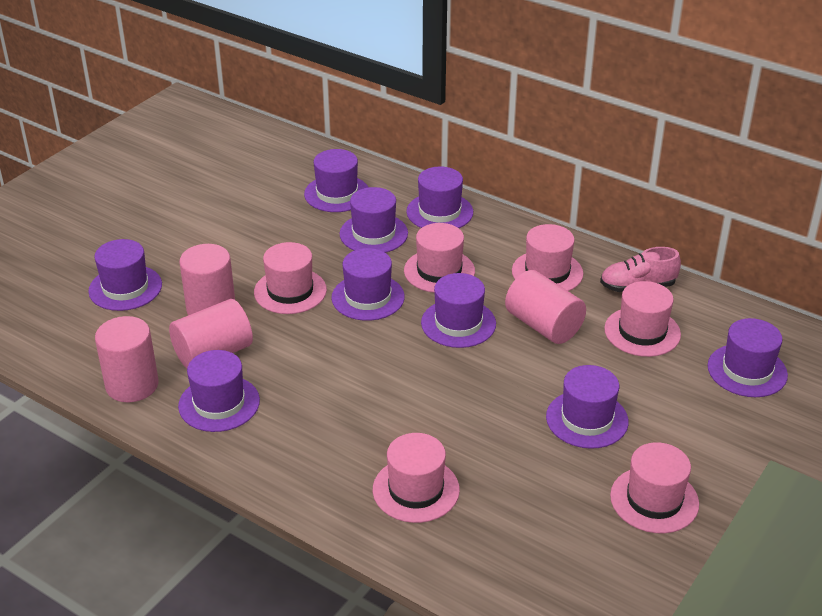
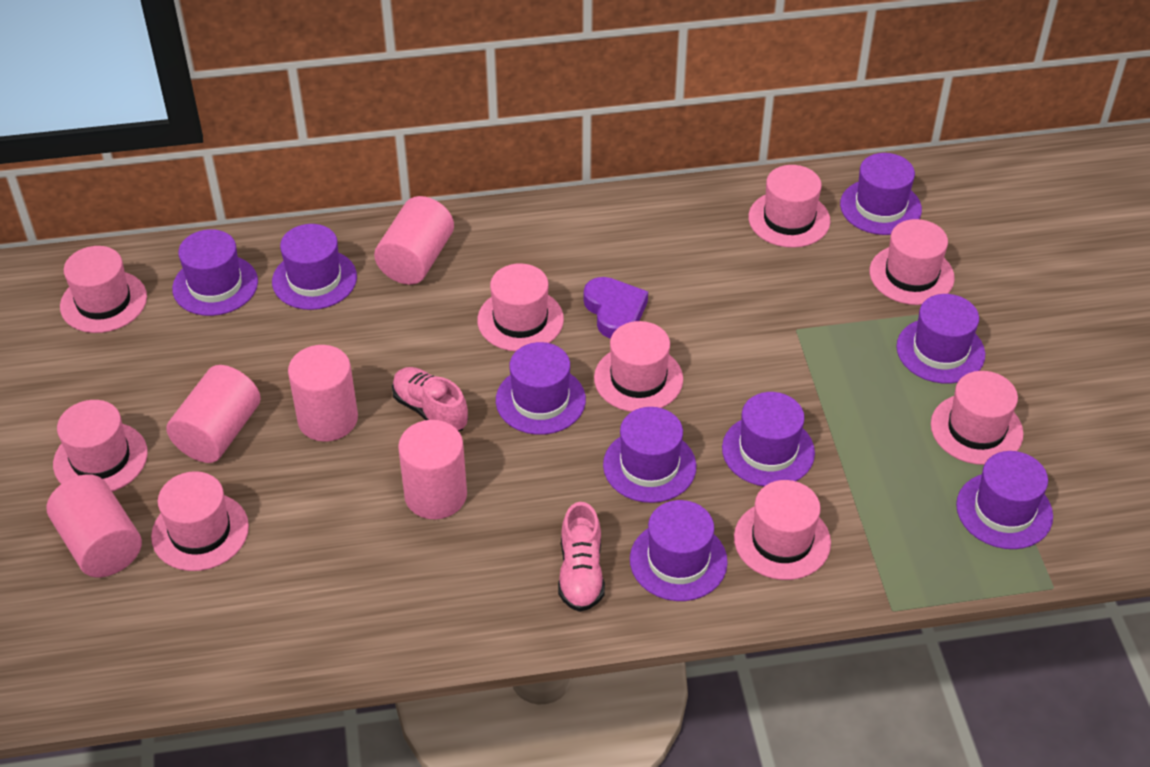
pink cylinder: [95,316,159,402] [169,299,253,368] [179,244,235,315] [505,270,586,344] = 4 -> [47,474,142,578] [166,365,261,463] [288,345,358,442] [374,196,454,285] [398,420,467,519] = 5
pink hat: [254,242,327,314] [373,433,460,523] [404,223,475,293] [512,224,583,291] [604,281,681,357] [610,442,699,534] = 6 -> [53,400,148,492] [60,246,147,333] [151,471,249,571] [477,263,564,352] [594,321,683,412] [734,480,831,580] [748,165,830,248] [870,219,955,305] [931,371,1024,465] = 9
pink shoe: [600,247,681,292] = 1 -> [392,367,468,431] [558,502,605,612] = 2
purple heart: none = 0 -> [584,277,648,339] = 1

